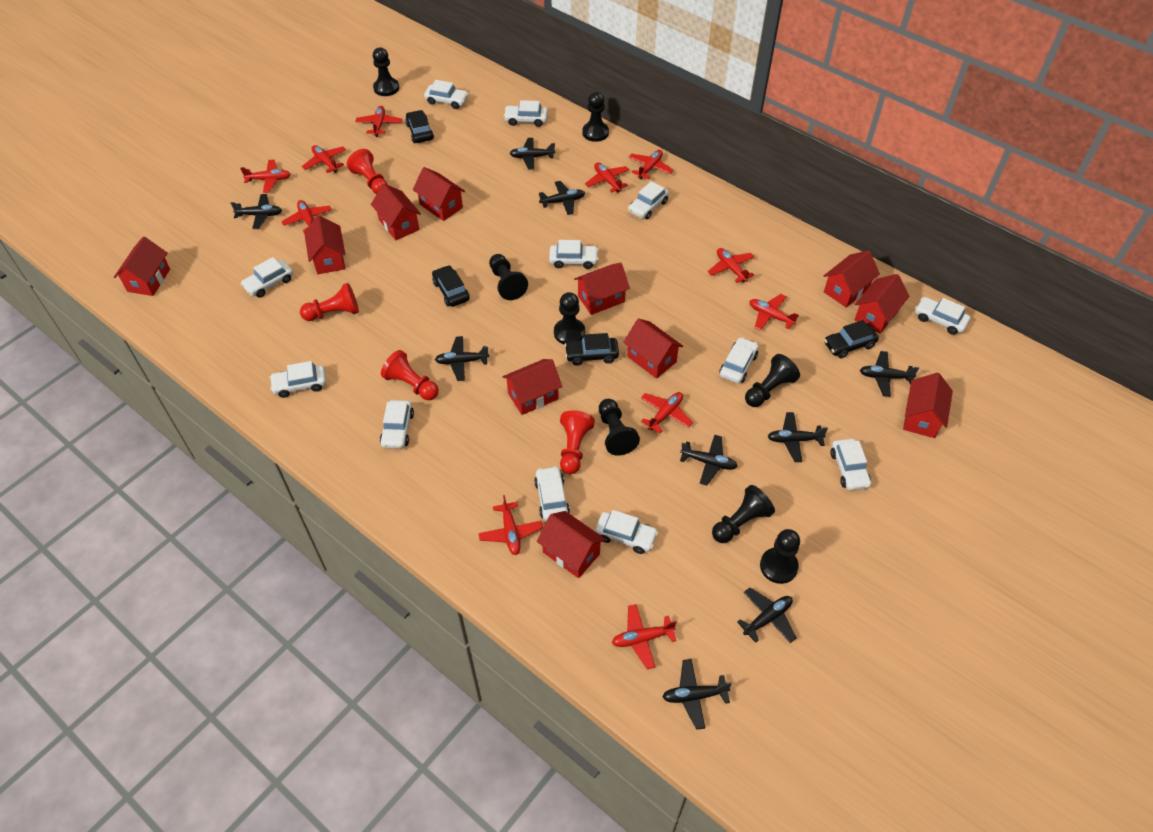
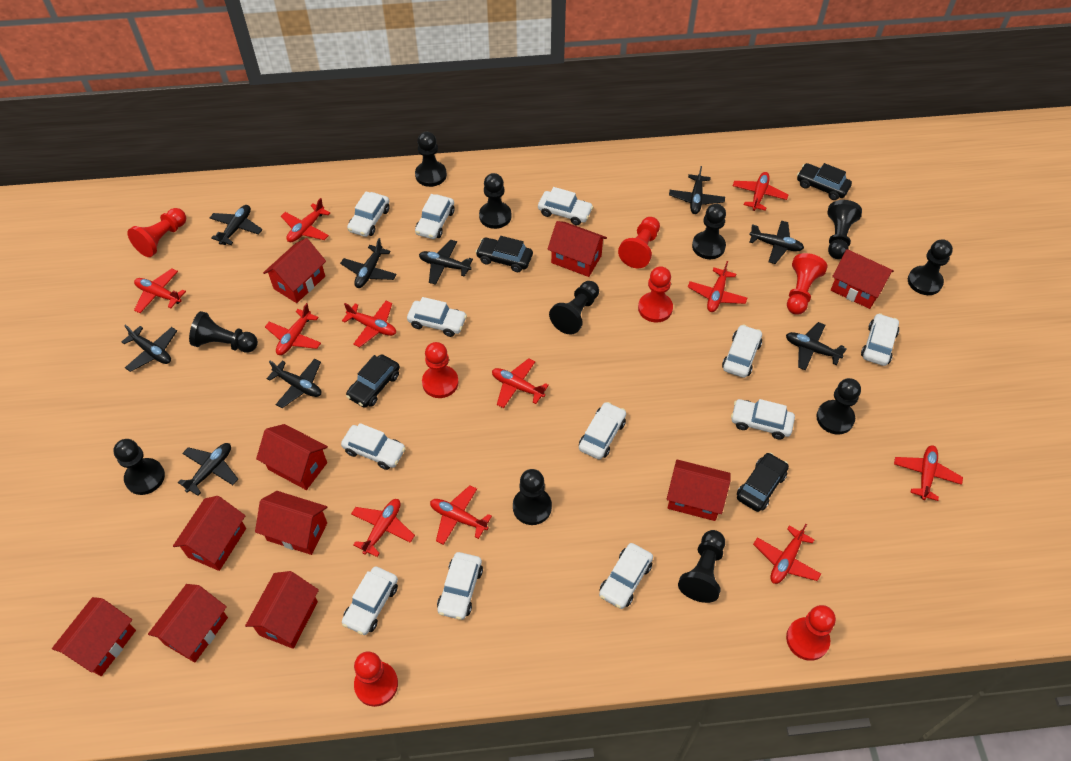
black pawn: [373,47,399,96] [489,254,528,300] [554,292,585,345] [582,92,609,142] [599,399,640,456] [712,485,775,543] [745,354,800,407] [760,529,800,584] = 8 -> [113,439,165,495] [189,311,258,353] [415,132,447,187] [479,173,512,229] [513,469,552,525] [549,281,599,335] [678,530,725,603] [692,204,726,259] [816,378,861,435] [828,200,862,259] [908,239,953,295] = 11
red house: [114,236,170,296] [304,216,345,274] [371,184,421,240] [413,167,465,221] [502,359,563,415] [537,511,606,578] [574,262,630,315] [623,318,683,379] [824,250,880,307] [854,274,910,334] [903,373,953,438] = 11 -> [52,597,136,676] [148,584,228,662] [173,496,246,571] [245,571,319,649] [255,491,327,555] [256,424,328,490] [263,238,326,303] [547,221,607,277] [667,459,731,521] [831,249,894,309] = 10
red pawn: [300,283,359,321] [347,149,388,194] [381,350,439,400] [560,410,595,474] = 4 -> [127,208,186,257] [354,651,398,707] [422,342,459,398] [618,217,660,268] [638,266,673,323] [786,605,836,661] [787,253,827,315] = 7

